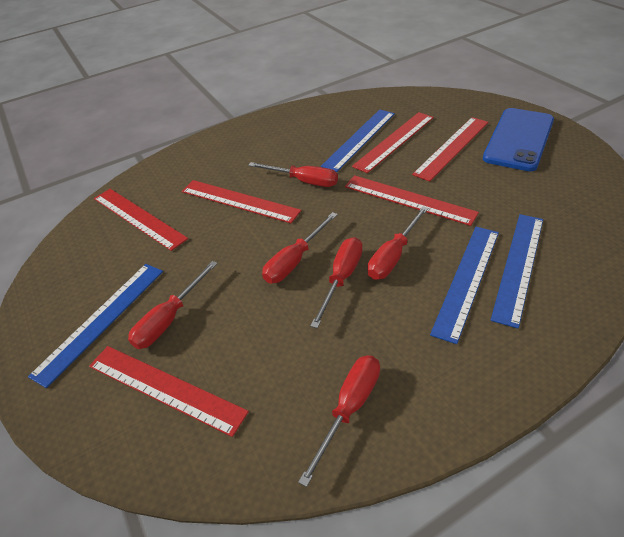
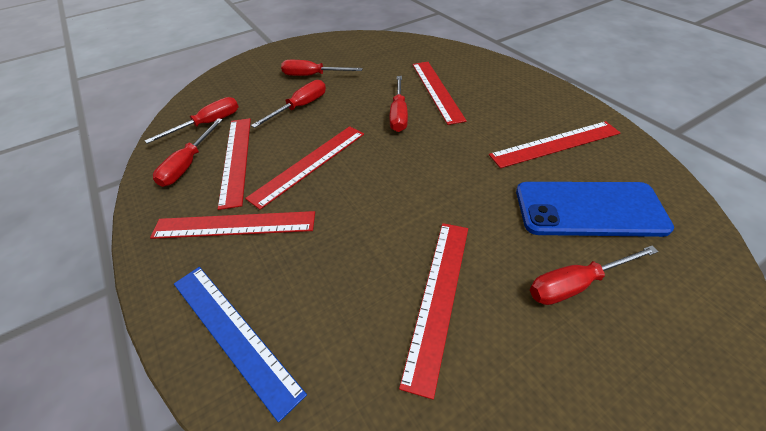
blue ruler: [28,264,163,388] [321,110,395,172] [430,227,499,344] [491,214,543,329] = 4 -> [174,267,307,422] = 1

